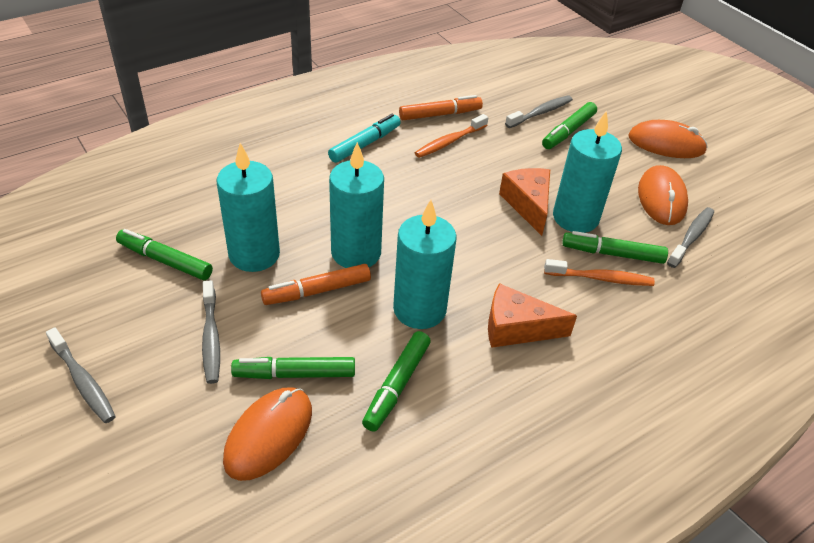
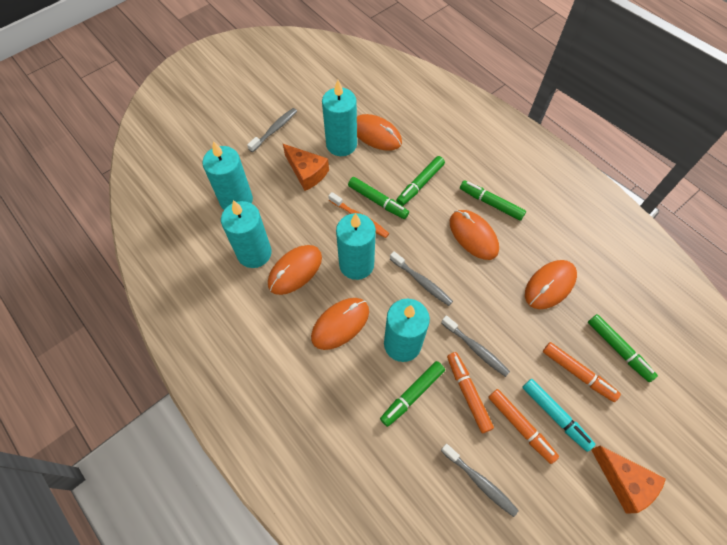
orange marker: [261,264,371,305] [399,95,483,120] = 2 -> [447,352,494,433] [488,389,559,464] [543,342,621,402] = 3
orange mouse: [223,387,312,481] [628,120,708,158] [638,165,688,225] = 3 -> [268,245,322,295] [311,298,369,350] [357,114,402,151] [450,210,499,260] [525,260,577,309] = 5
orange toothbrush: [415,114,488,158] [544,259,655,286] = 2 -> [328,192,389,238] = 1
turquoise candle: [216,143,280,272] [329,142,384,268] [393,200,457,329] [553,110,622,233] = 4 -> [202,141,253,210] [221,200,272,268] [322,80,357,156] [336,213,376,280] [384,299,430,362] = 5

